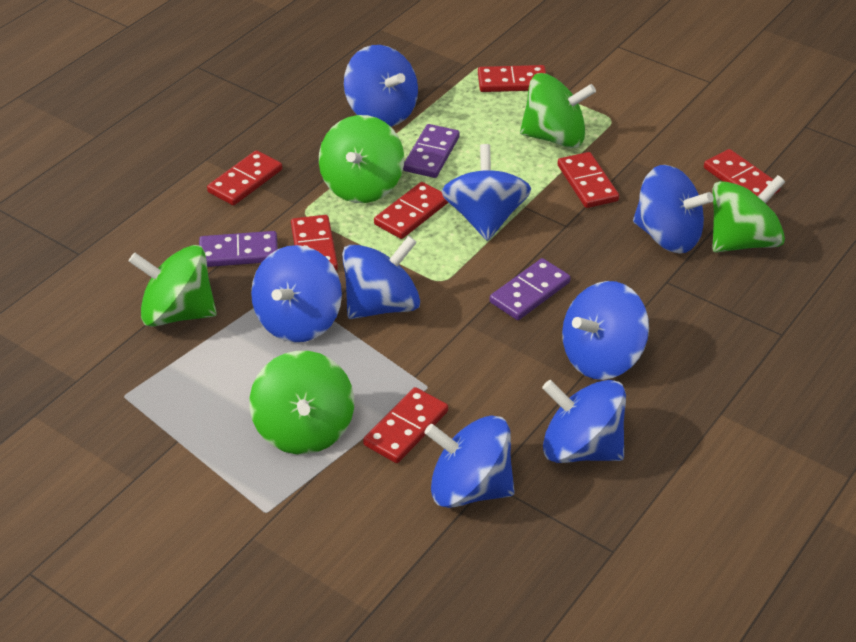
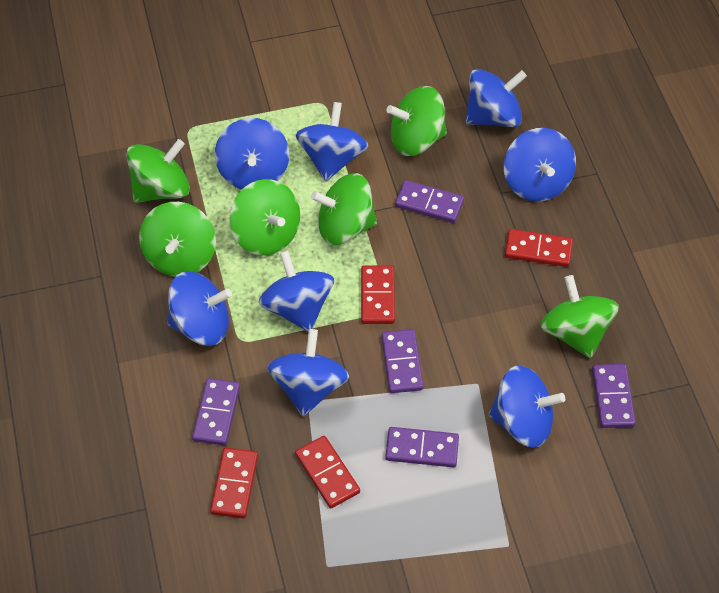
green spinning top: [129,245,217,327] [250,351,354,454] [319,115,404,203] [520,73,596,148] [712,175,785,253] = 5 -> [126,139,190,203] [139,202,216,277] [230,179,300,256] [311,173,377,245] [386,86,447,156] [540,275,619,358] = 6
purple domino: [199,231,278,267] [403,124,460,178] [490,258,571,320] = 3 -> [192,378,240,446] [381,329,423,393] [385,427,459,467] [395,180,464,223] [592,364,636,428] = 5
red domino: [207,150,282,205] [291,215,338,270] [363,387,448,463] [374,182,448,239] [478,65,546,92] [558,152,619,208] [704,149,781,196] = 7 -> [210,448,258,518] [295,436,360,508] [361,265,395,324] [505,229,573,267] = 4

